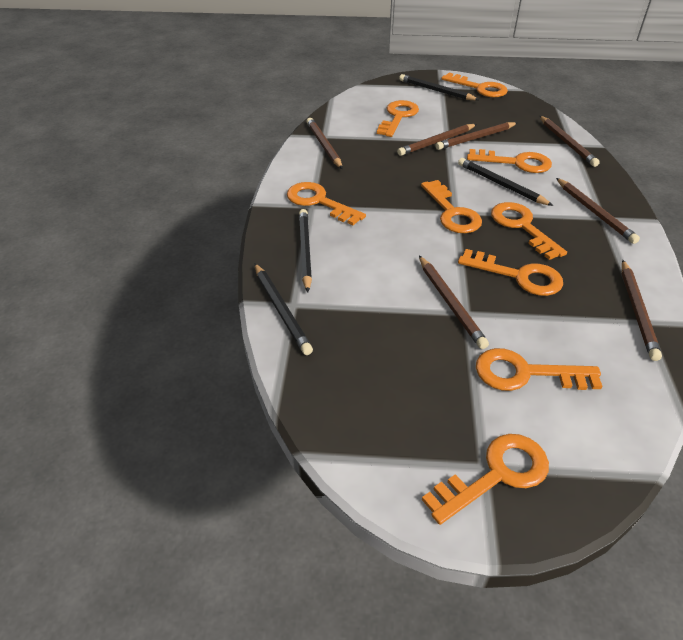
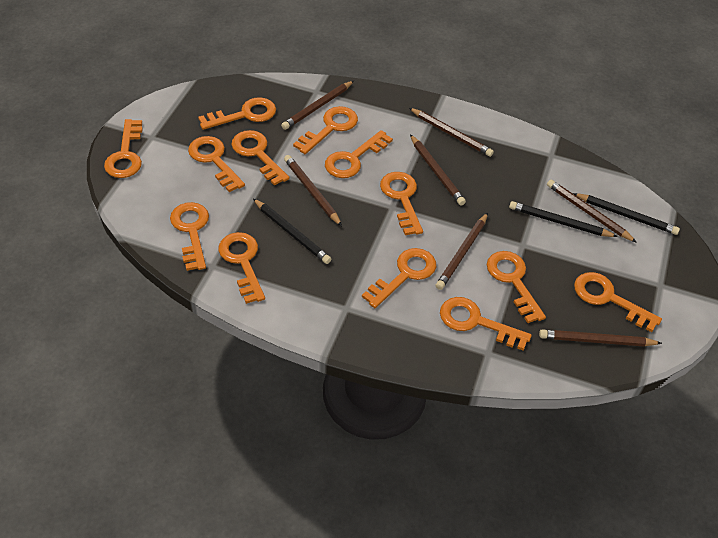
black pencil: [255,263,313,355] [299,209,312,292] [399,74,479,100] [458,158,553,206] = 4 -> [253,199,331,264] [509,201,618,237] [573,193,680,235] = 3
orange key: [287,182,366,225] [377,100,419,137] [421,180,482,233] [422,434,549,525] [441,73,508,97] [458,249,563,296] [467,149,552,173] [476,348,602,391] [491,202,567,260] = 9 -> [104,119,142,178] [170,202,209,271] [188,136,245,192] [198,97,276,130] [218,232,265,304] [231,130,290,186] [293,106,358,154] [325,130,393,178] [362,248,436,308] [380,172,423,235] [440,297,532,351] [487,251,546,323] [574,272,662,332] = 13

